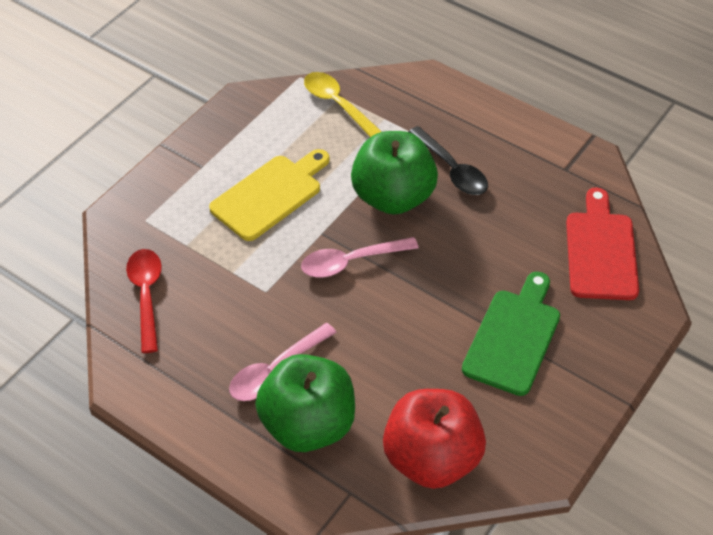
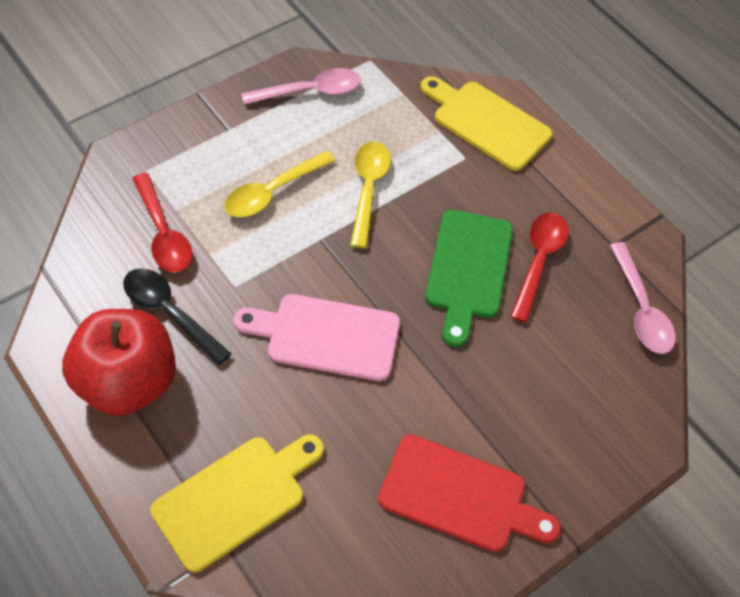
green apple: [255,354,355,452] [351,131,438,215] = 2 -> none = 0
pink cutting board: none = 0 -> [233,294,400,381] = 1
red spoon: [126,249,162,353] = 1 -> [132,173,192,273] [510,212,569,323] = 2
yellow cutting board: [209,149,330,241] = 1 -> [150,435,324,572] [420,76,552,171] = 2
yellow spoon: [304,72,382,137] = 1 -> [224,151,336,217] [350,142,391,248] = 2

